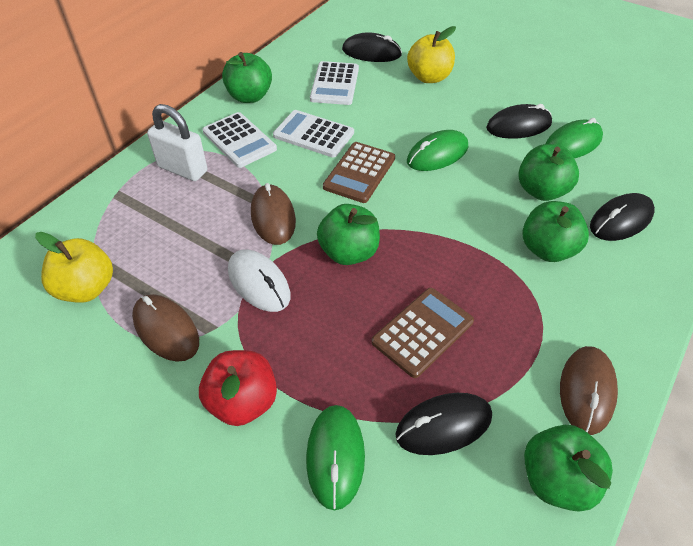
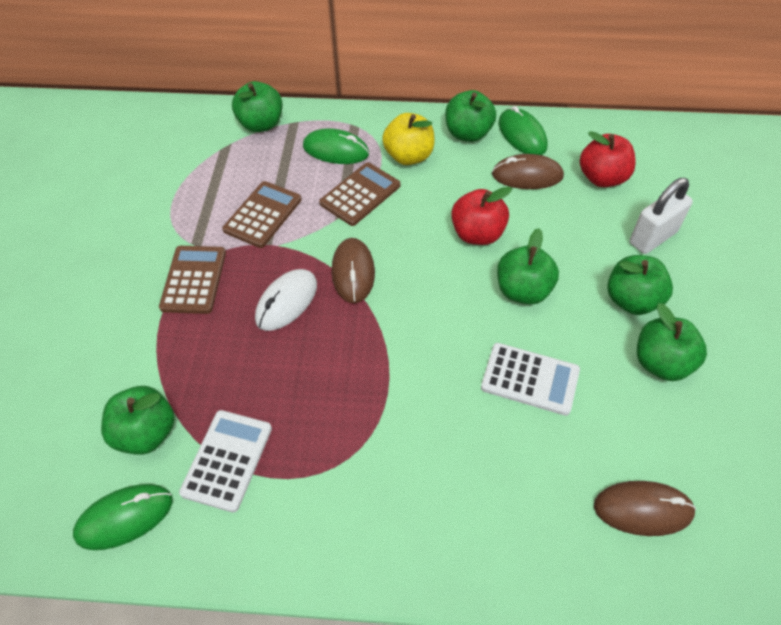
black mouse: [342,33,402,62] [395,393,492,455] [486,104,552,139] [590,193,655,241] = 4 -> none = 0
brown calculator: [323,142,395,203] [371,288,474,378] = 2 -> [159,246,226,314] [222,181,302,248] [319,162,400,226] = 3
green apple: [222,52,272,103] [317,204,380,265] [518,144,579,201] [522,201,589,262] [524,425,613,512] = 5 -> [101,386,175,455] [232,81,283,132] [445,90,496,142] [497,228,559,305] [607,255,673,315] [637,303,707,381] = 6
red apple: [199,350,277,426] = 1 -> [451,187,512,245] [580,131,636,187] = 2
white calculator: [202,112,277,168] [273,110,354,158] [310,61,359,105] = 3 -> [179,410,272,513] [481,343,580,416] = 2
yellow apple: [35,232,113,303] [407,26,456,83] = 2 -> [382,113,435,165] = 1

